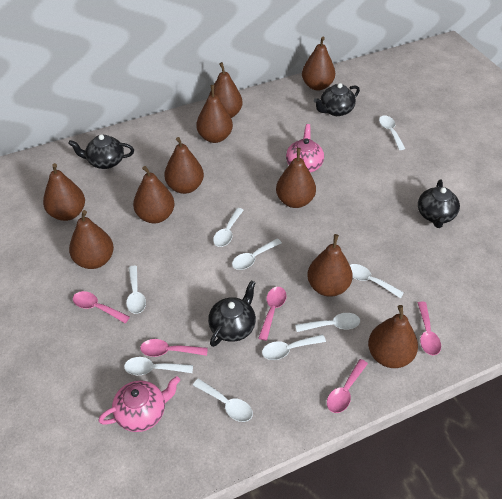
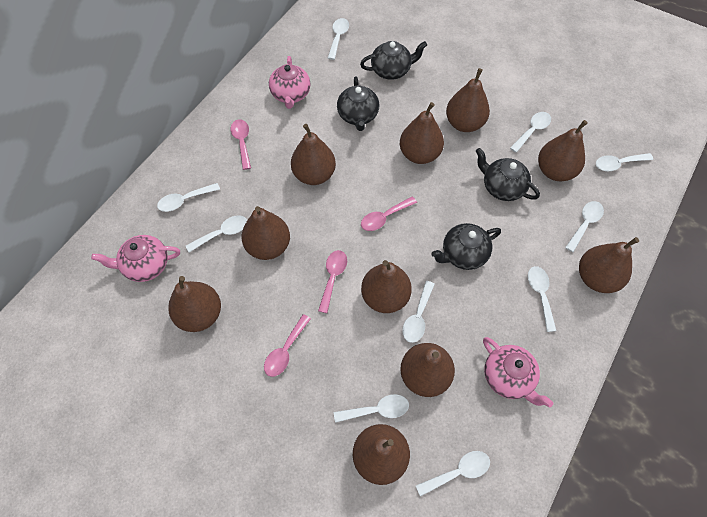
pink spoon: [73,291,130,323] [140,339,208,357] [258,287,287,341] [327,359,368,413] [418,302,441,355] = 5 -> [231,119,251,170] [264,314,311,377] [318,250,347,313] [361,197,417,231] = 4
pink teapot: [99,376,180,432] [286,124,324,173] = 2 -> [91,235,180,282] [269,56,311,109] [483,337,553,407] = 3
white spoon: [124,357,193,375] [126,266,146,314] [193,378,253,422] [213,208,244,247] [232,239,282,270] [262,335,326,360] [295,313,360,332] [350,264,404,299] [379,115,405,150] = 9 -> [157,183,220,212] [186,215,247,252] [328,18,349,60] [334,394,409,423] [402,281,435,343] [416,451,490,497] [510,112,551,153] [528,266,556,332] [565,201,604,252] [596,153,653,171] = 10

